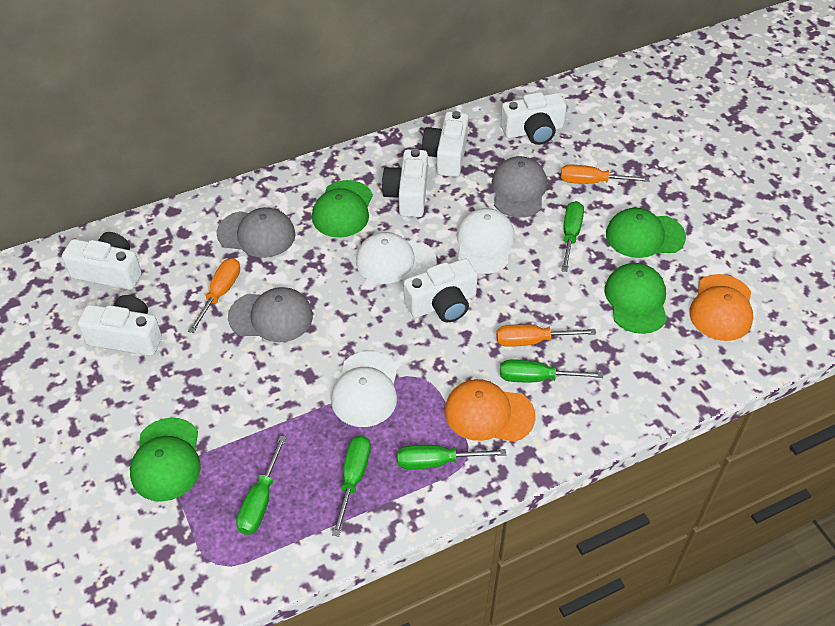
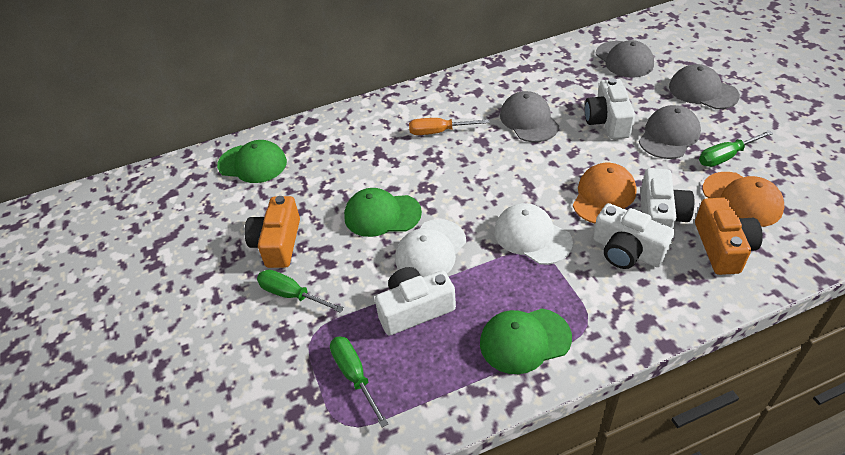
green cap: [130,417,201,501] [312,180,373,238] [605,263,667,334] [606,208,686,258] = 4 -> [217,140,287,183] [344,188,422,237] [480,309,572,374] = 3
green screwdriver: [236,435,287,535] [332,435,371,537] [397,445,506,470] [500,360,603,382] [561,201,584,272] = 5 -> [257,270,344,313] [330,336,389,428] [699,130,773,167] = 3
grey cap: [217,207,295,258] [228,287,313,342] [492,156,547,218] = 3 -> [500,91,559,142] [596,40,654,78] [639,105,701,159] [669,64,740,109] = 4
orange camera: none = 0 -> [244,196,300,268] [695,197,763,275] = 2
orange screwdriver: [188,258,240,333] [496,324,596,347] [561,164,649,184] = 3 -> [409,118,490,135] = 1
white camera: [62,232,142,290] [78,295,162,356] [382,149,428,217] [404,258,478,322] [422,111,468,177] [501,92,567,145] = 6 -> [375,267,456,335] [585,78,635,139] [593,203,675,269] [640,168,694,228] = 4
white cap: [331,351,398,427] [356,232,437,284] [457,208,515,274] = 3 -> [395,219,466,277] [494,203,573,265] = 2

